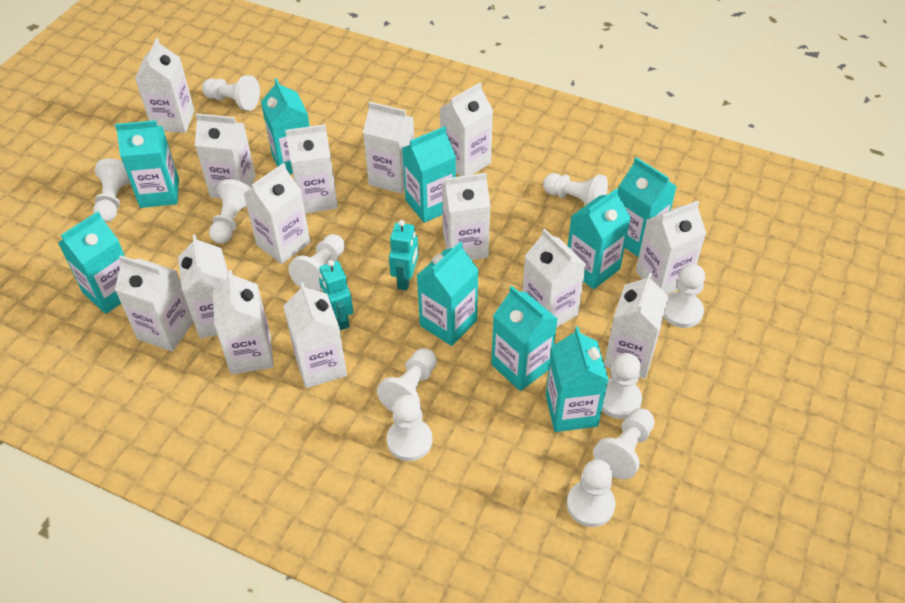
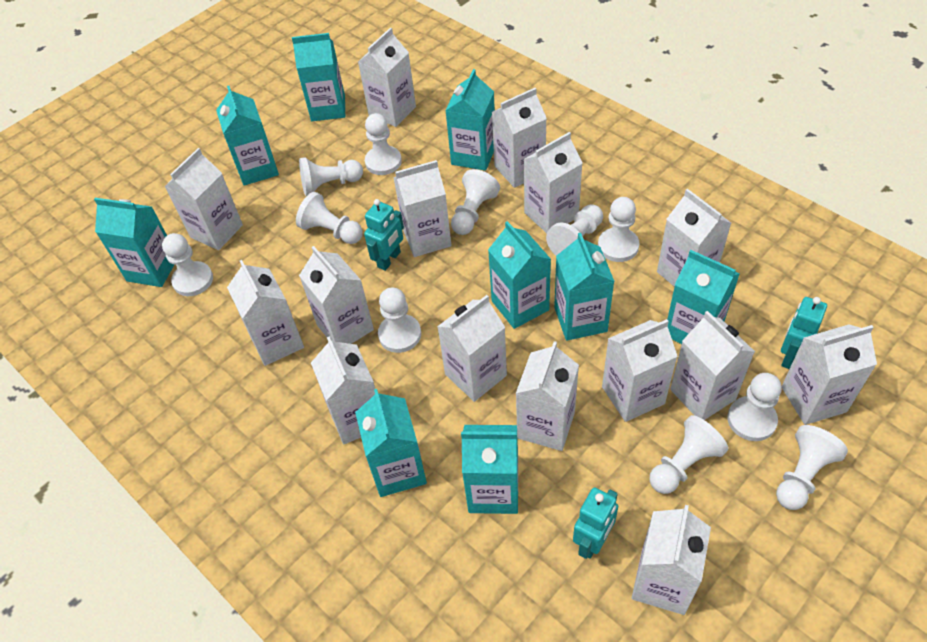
turquoise robot: [319,260,353,330] [389,220,419,290] = 2 -> [364,199,404,271] [573,487,618,559] [781,297,827,369] = 3
white carton: [115,256,194,351] [135,38,194,133] [178,235,229,338] [195,113,256,199] [213,270,274,374] [243,163,310,264] [283,282,347,388] [285,124,338,213] [363,102,414,194] [440,82,493,176] [442,173,490,260] [522,229,586,327] [604,273,669,379] [636,201,706,294] = 14 -> [165,148,243,250] [227,260,304,366] [299,246,374,344] [311,336,375,444] [358,28,416,127] [393,160,452,257] [437,295,507,402] [492,88,547,188] [516,341,579,451] [524,132,583,233] [602,319,678,422] [632,505,711,615] [657,189,731,287] [670,311,755,420] [781,325,877,425] = 15

